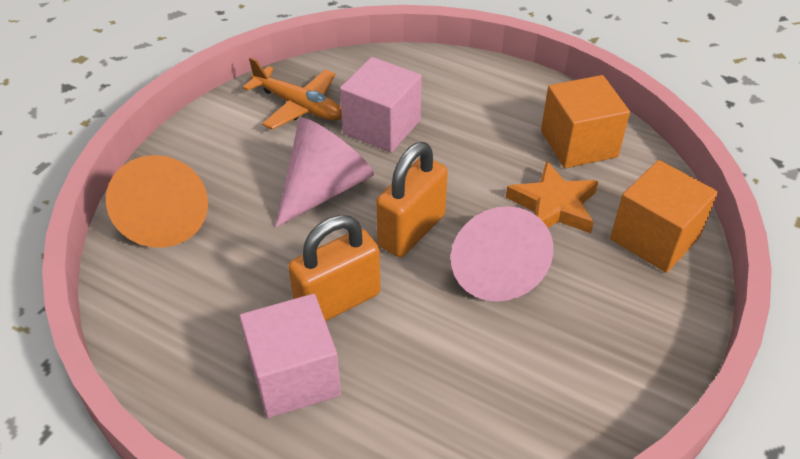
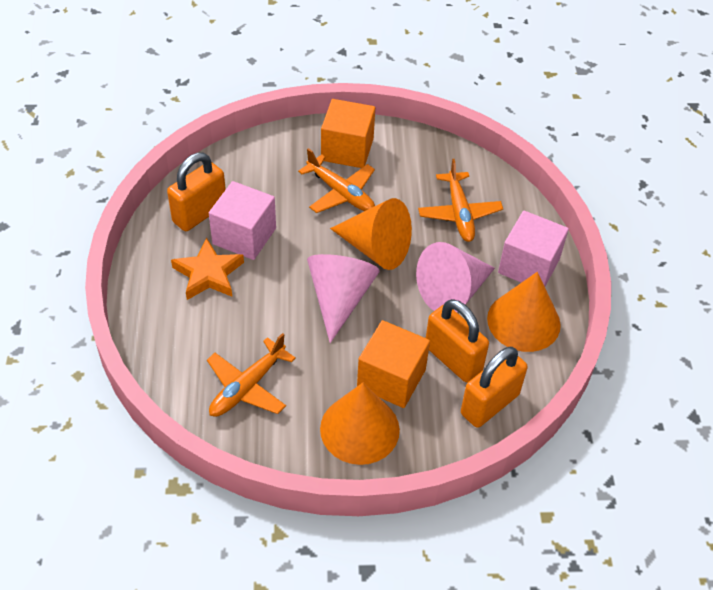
orange cone: [106,155,208,248] = 1 -> [320,383,400,465] [330,198,412,270] [487,272,561,352] = 3
orange padlock: [288,215,381,321] [376,142,448,257] = 2 -> [167,153,226,231] [426,299,489,382] [461,347,528,428] = 3
orange plane: [243,57,342,130] = 1 -> [207,333,296,417] [298,148,375,213] [418,159,503,242] = 3

